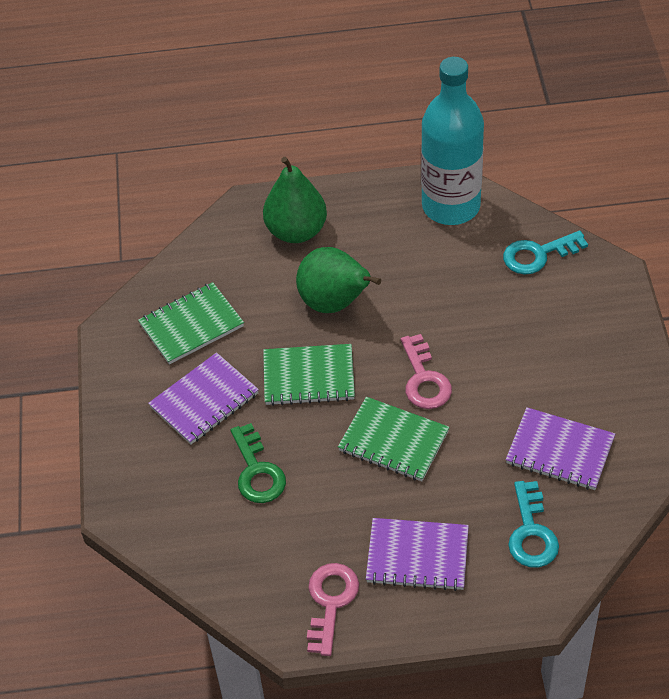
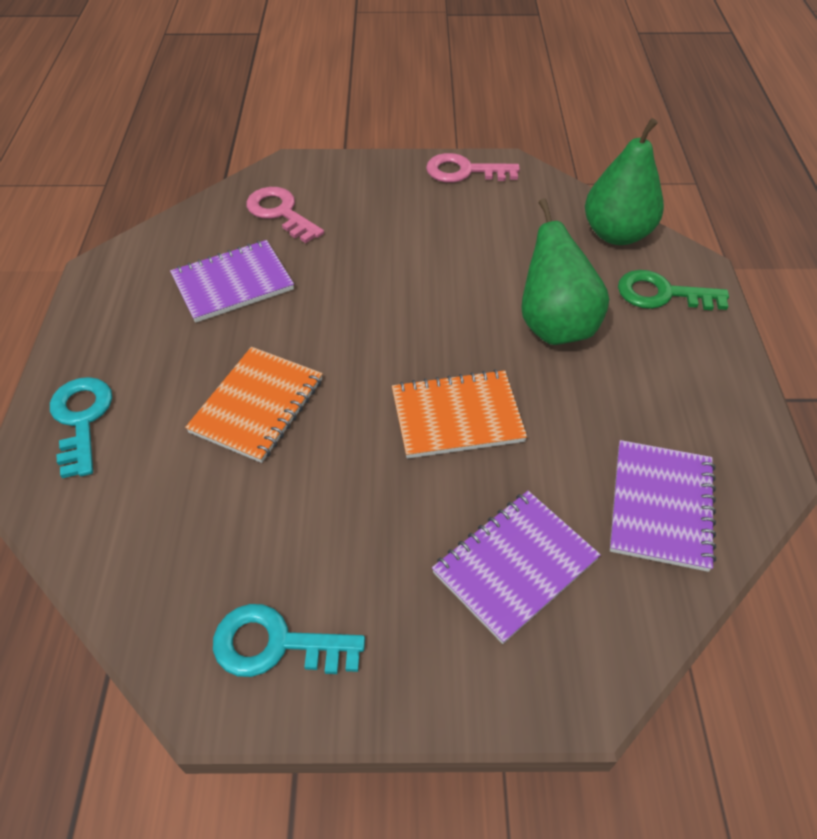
green notebook: [138,282,244,365] [263,344,355,406] [338,397,449,481] = 3 -> none = 0
orange notebook: none = 0 -> [185,347,323,463] [392,369,527,459] = 2
turquoise bottle: [421,57,484,225] = 1 -> none = 0

